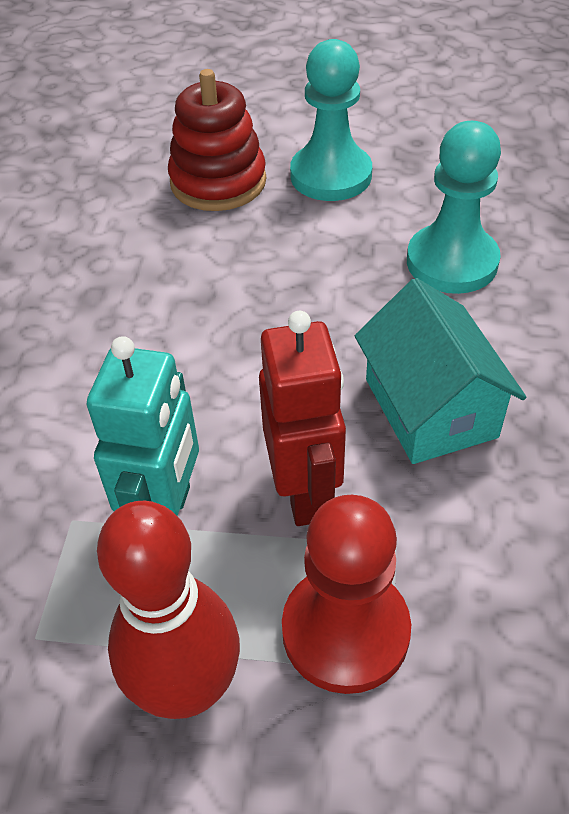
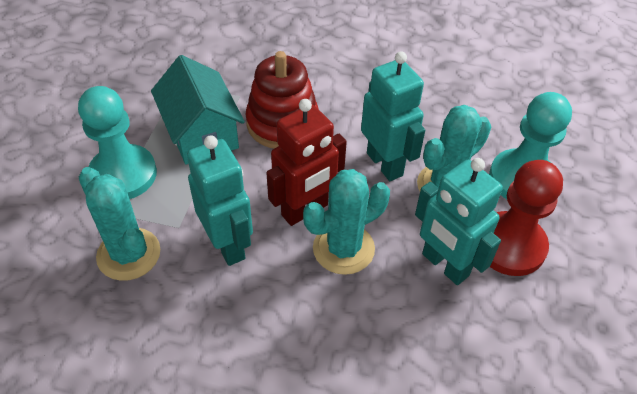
red bowling pin: [97,500,240,719] = 1 -> none = 0
turquoise cactus: none = 0 -> [79,167,160,281] [303,169,390,275] [417,105,491,191] = 3
turquoise robot: [87,336,199,516] = 1 -> [187,135,253,266] [361,51,425,181] [415,158,503,285] = 3

